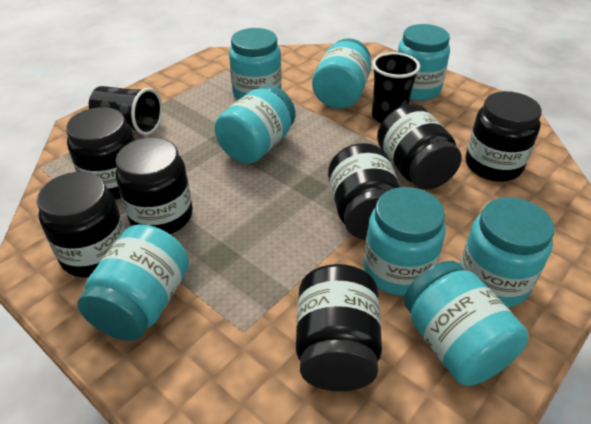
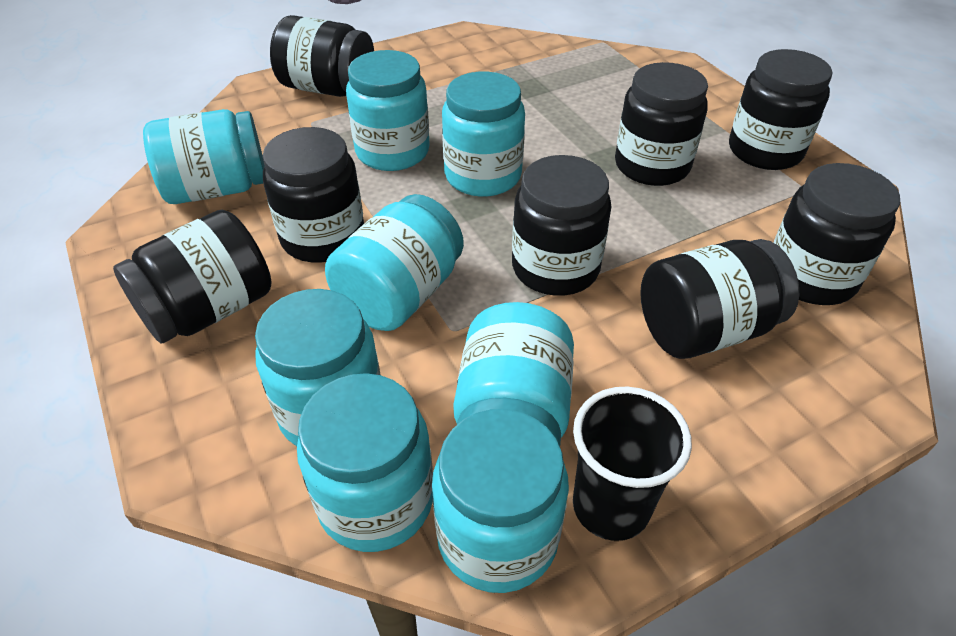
black cup: [89,86,162,135] [372,52,420,123] = 2 -> [573,387,692,541] = 1
black jar: [37,172,125,277] [66,107,135,200] [115,137,193,234] [296,264,382,391] [328,143,400,240] [377,104,462,190] [466,91,542,181] = 7 -> [113,210,272,343] [263,127,364,263] [270,15,374,97] [512,155,611,296] [615,62,708,186] [640,239,799,359] [729,49,832,170] [774,163,900,305] = 8

